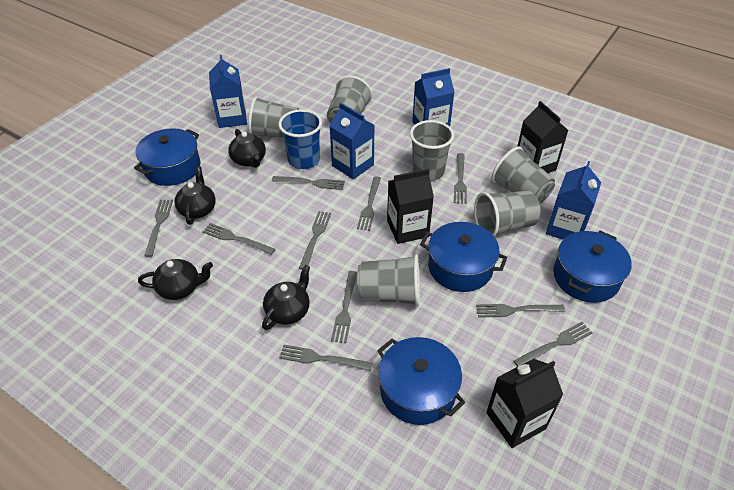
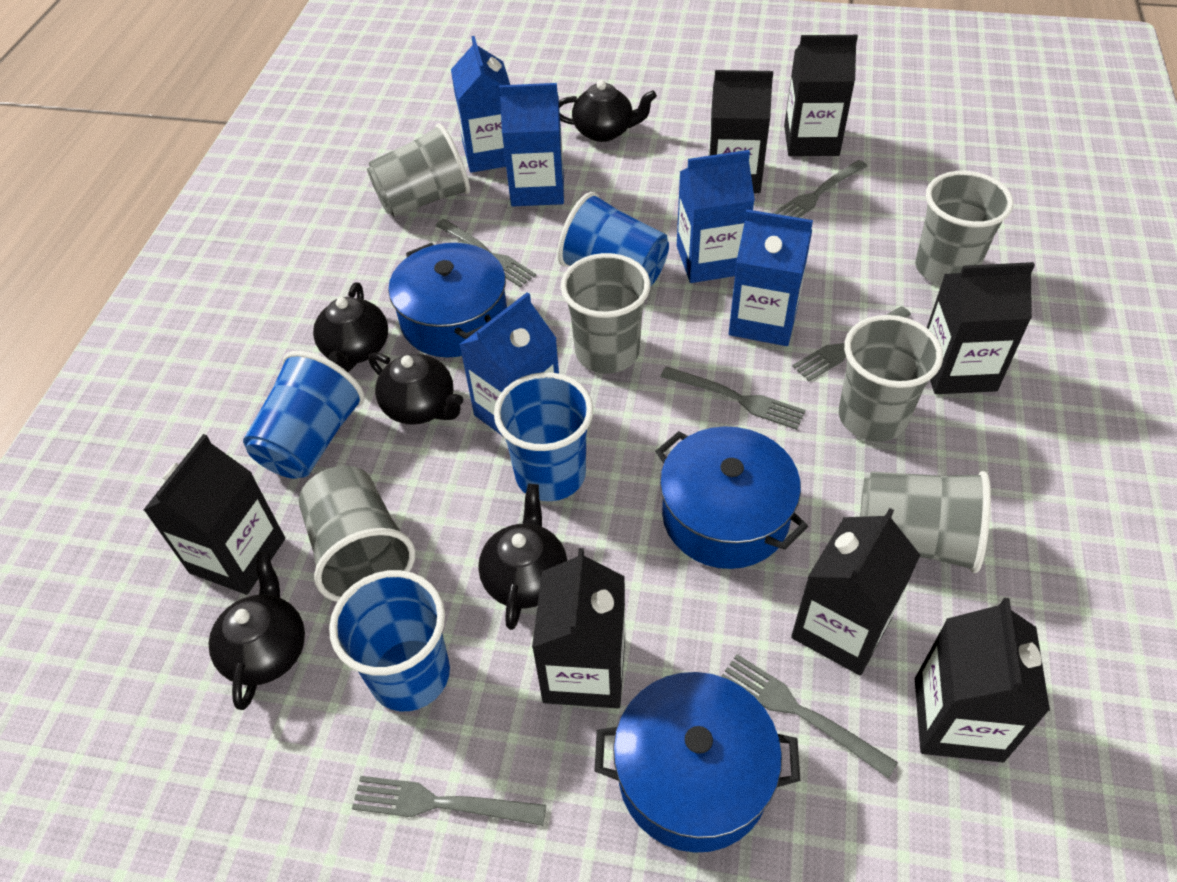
black carton: [387,169,434,244] [486,359,563,448] [517,101,569,173] = 3 -> [144,434,285,595] [532,548,625,708] [708,70,773,193] [784,35,858,156] [791,508,920,675] [915,598,1050,762] [927,262,1035,394] = 7
black teapot: [138,259,213,300] [174,166,216,225] [228,129,266,168] [262,265,310,330] = 4 -> [209,552,305,710] [313,282,388,372] [368,352,463,425] [478,484,567,630] [559,80,657,142] = 5
blue carton: [209,55,247,128] [329,103,374,179] [412,68,454,126] [546,161,601,239] = 4 -> [451,36,510,173] [459,292,559,437] [499,83,564,206] [677,150,755,283] [729,209,813,346] = 5
blue cup: [279,109,322,169] = 1 -> [243,351,365,479] [329,570,450,711] [494,372,593,501] [557,192,669,287] = 4
blue pot: [134,128,200,186] [377,337,465,425] [420,222,507,292] [553,231,632,303] = 4 -> [388,243,507,357] [595,672,800,853] [655,426,808,569] = 3
grey fork: [144,200,173,257] [203,223,275,255] [272,176,345,190] [279,345,373,371] [299,211,331,270] [331,271,357,343] [357,176,381,231] [454,153,467,204] [476,304,565,318] [513,322,593,367] = 10 -> [352,776,546,826] [435,219,536,287] [660,367,806,430] [721,654,898,779] [772,160,867,218] [792,306,911,381] = 6

